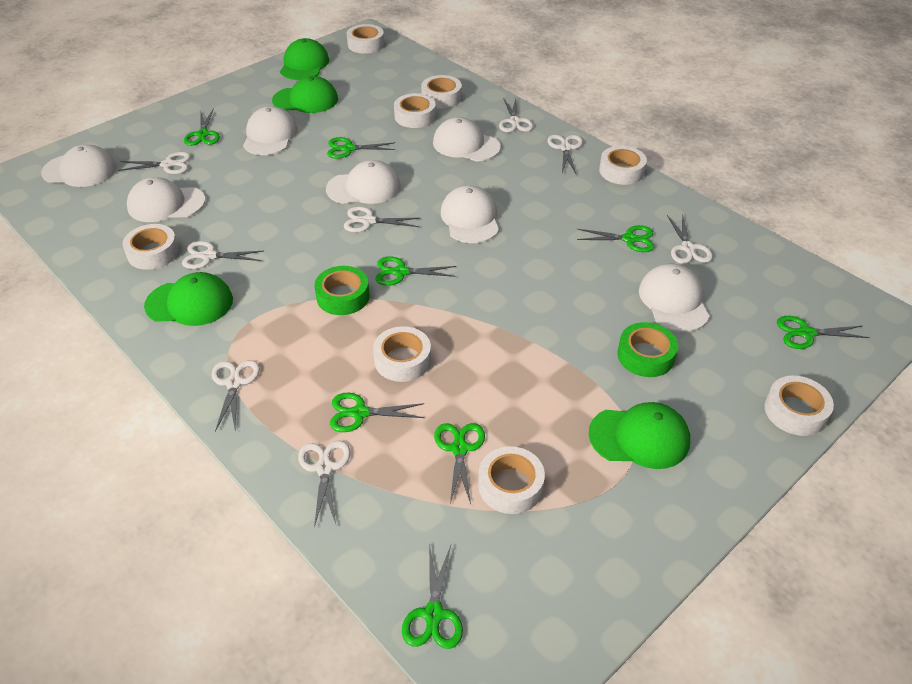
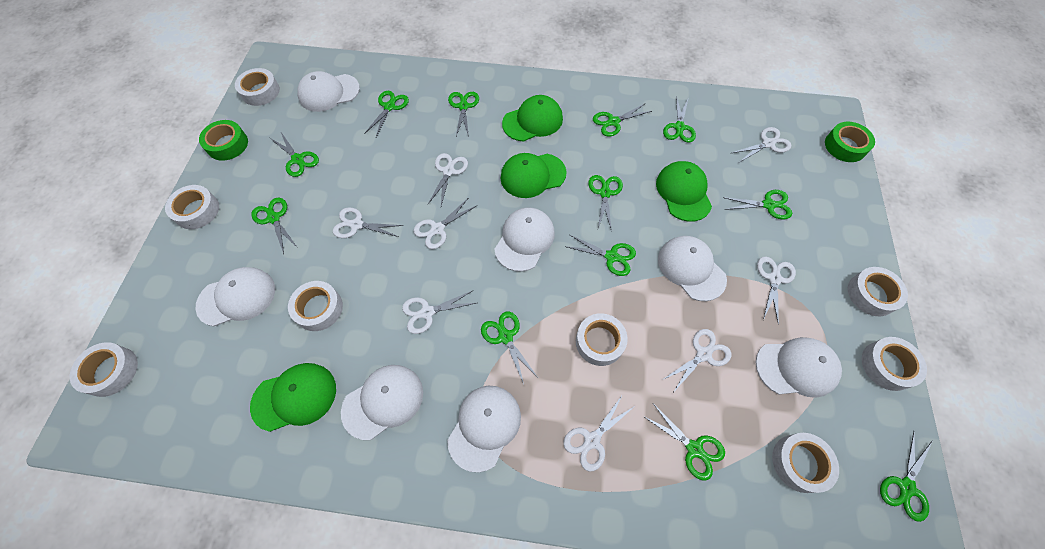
green scissors: [184,108,220,146] [327,137,395,159] [330,393,425,432] [375,256,456,286] [402,544,463,649] [434,423,485,504] [577,225,654,252] [777,316,869,349] = 8 -> [251,198,297,254] [270,132,319,177] [364,91,409,137] [448,92,479,137] [481,311,537,384] [564,235,636,276] [588,175,623,232] [593,104,652,137] [643,405,725,480] [663,96,696,143] [723,190,792,219] [880,432,932,522] = 12

